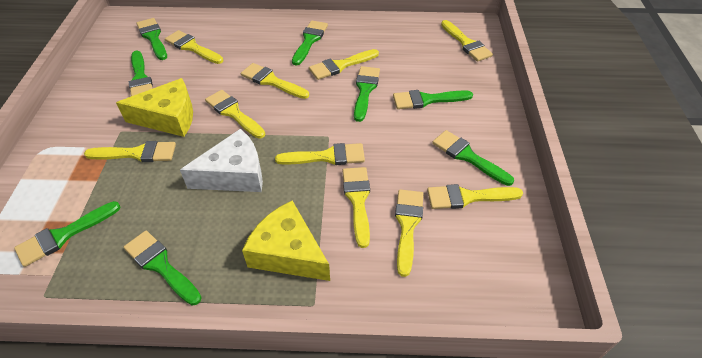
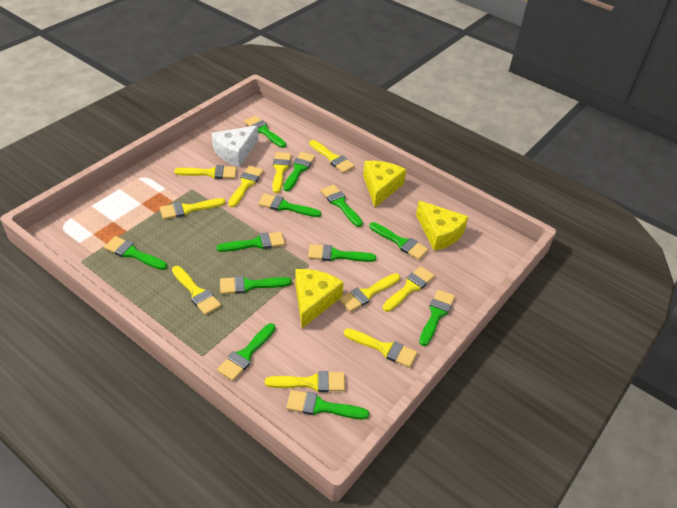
green brush: [14,201,121,267] [124,231,202,305] [129,51,153,96] [136,18,167,60] [292,20,328,66] [354,66,380,122] [393,90,473,109] [432,130,514,186] = 8 -> [104,236,167,270] [216,232,285,252] [217,323,276,381] [220,276,292,294] [244,116,286,148] [258,193,321,217] [283,152,315,191] [286,390,369,419] [308,244,376,262] [321,185,363,227] [369,222,429,260] [419,290,455,346] = 12
yellow cheese: [116,78,193,137] [242,201,330,281] = 2 -> [295,269,344,328] [363,161,406,207] [416,201,468,251] = 3

